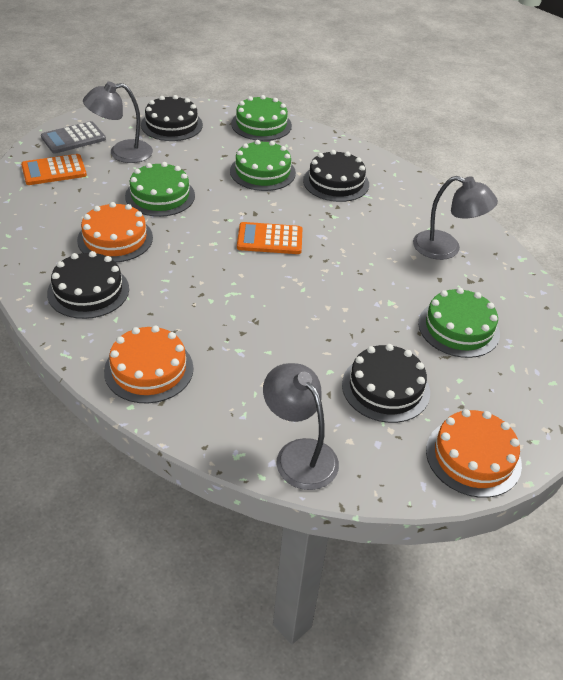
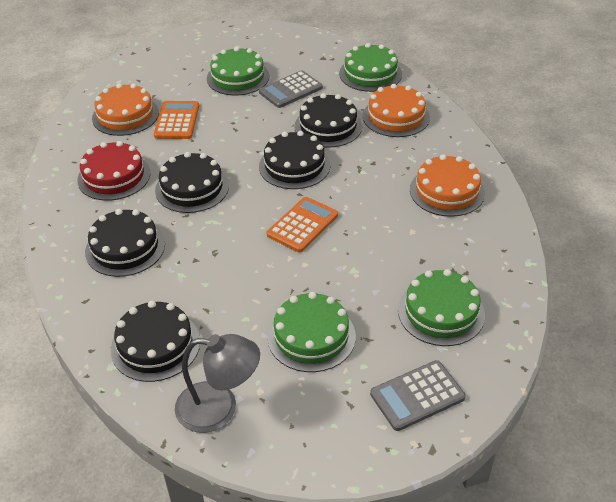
black cake: [47,251,129,319] [141,95,203,141] [303,150,369,202] [342,344,430,423] = 4 -> [85,209,165,277] [111,301,200,382] [155,152,229,213] [259,131,330,189] [294,93,362,148] = 5
grey calculator: [41,121,106,154] = 1 -> [259,70,323,108] [370,360,466,431] = 2
grey lamp: [83,81,153,163] [263,363,339,490] [413,176,498,260] = 3 -> [175,334,260,433] = 1
red cake: none = 0 -> [77,141,150,201] = 1

